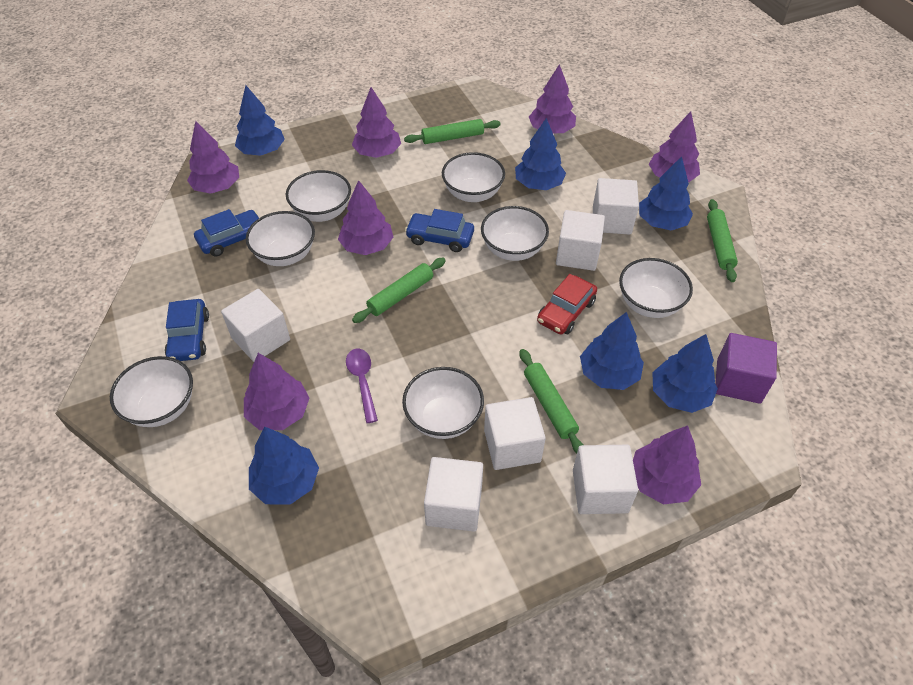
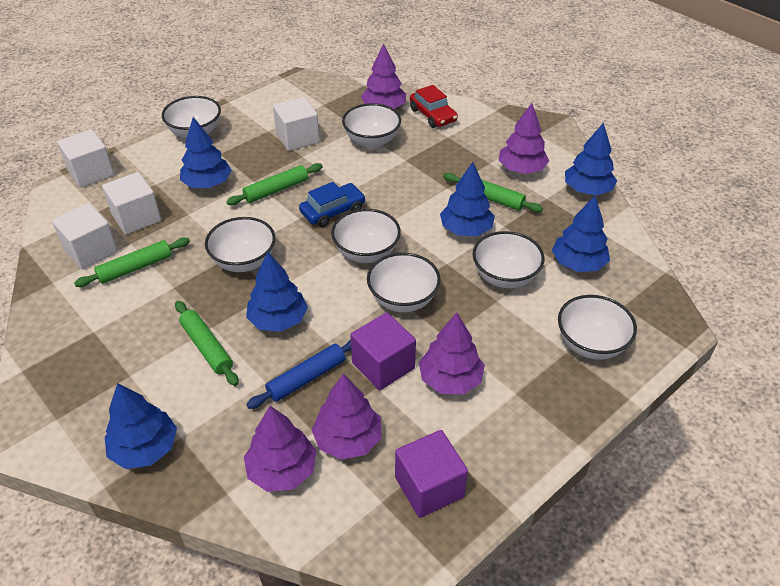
blue car: [165,299,209,361] [194,209,259,257] [405,209,474,252] = 3 -> [299,182,366,227] = 1
blue rolling pin: none = 0 -> [246,339,351,409] = 1
purple cube: [715,333,777,404] = 1 -> [350,312,416,390] [395,430,468,518] = 2
purple spoon: [346,349,378,423] = 1 -> none = 0
purple tree: [187,121,239,194] [244,353,310,430] [338,180,393,255] [352,87,401,158] [529,64,576,133] [633,425,701,505] [649,112,700,182] = 7 -> [244,406,317,492] [312,374,382,460] [361,44,406,109] [419,312,485,394] [499,103,549,174] = 5
white cube: [221,289,290,362] [424,457,483,532] [484,397,546,470] [556,210,605,271] [573,445,638,514] [593,178,639,234] = 6 -> [52,203,118,270] [57,129,114,188] [102,172,161,235] [273,97,320,151] = 4

